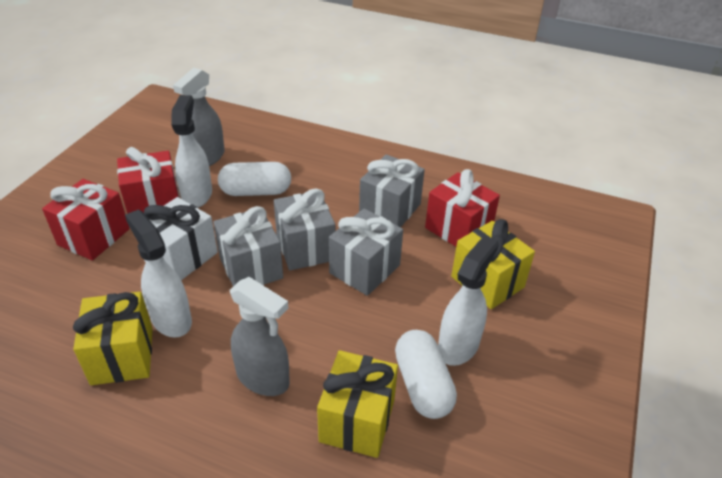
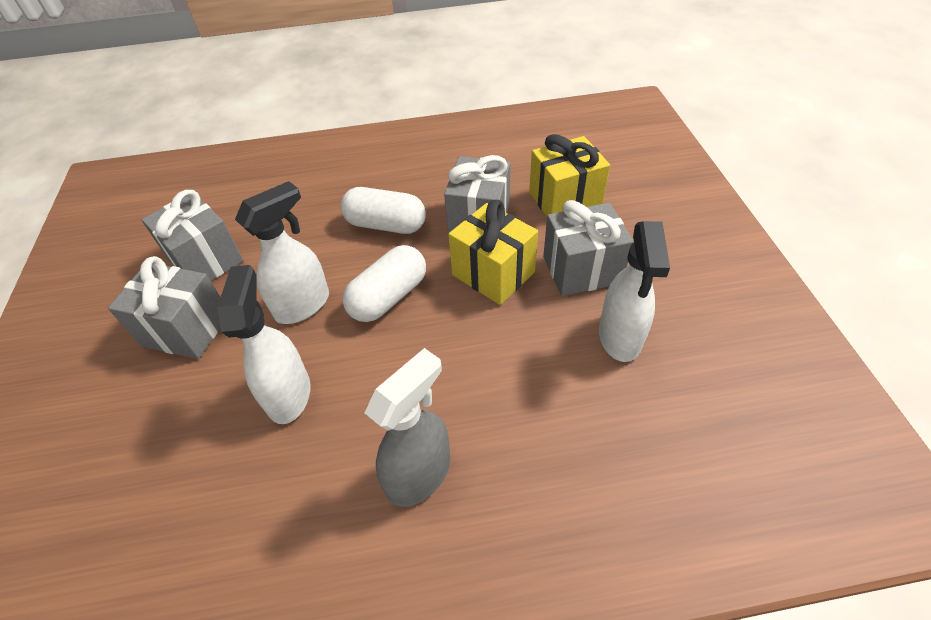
grey spray bottle: [173,68,225,166] [230,277,290,396] = 2 -> [365,348,450,507] = 1
red gift: [42,179,130,261] [117,147,180,214] [425,169,500,247] = 3 -> none = 0
white gift: [144,197,218,280] = 1 -> none = 0
yellow gift: [73,292,153,385] [317,350,398,458] [451,219,535,309] = 3 -> [448,200,538,305] [529,134,610,217] = 2

